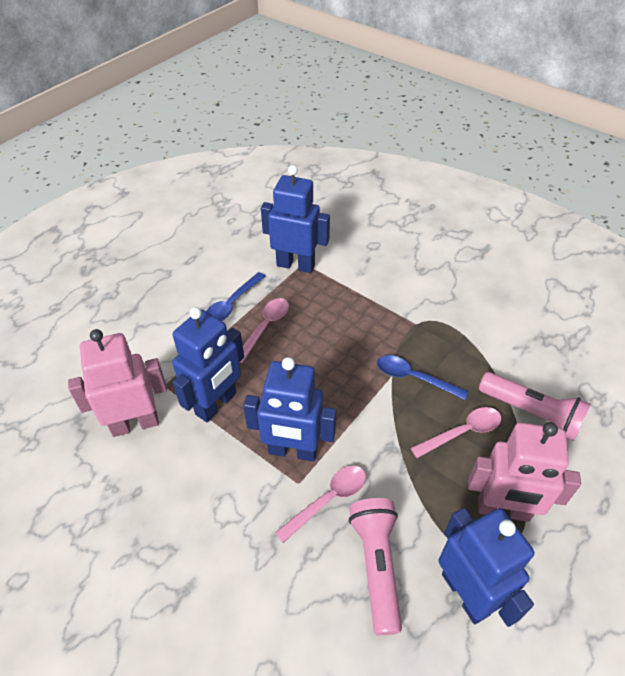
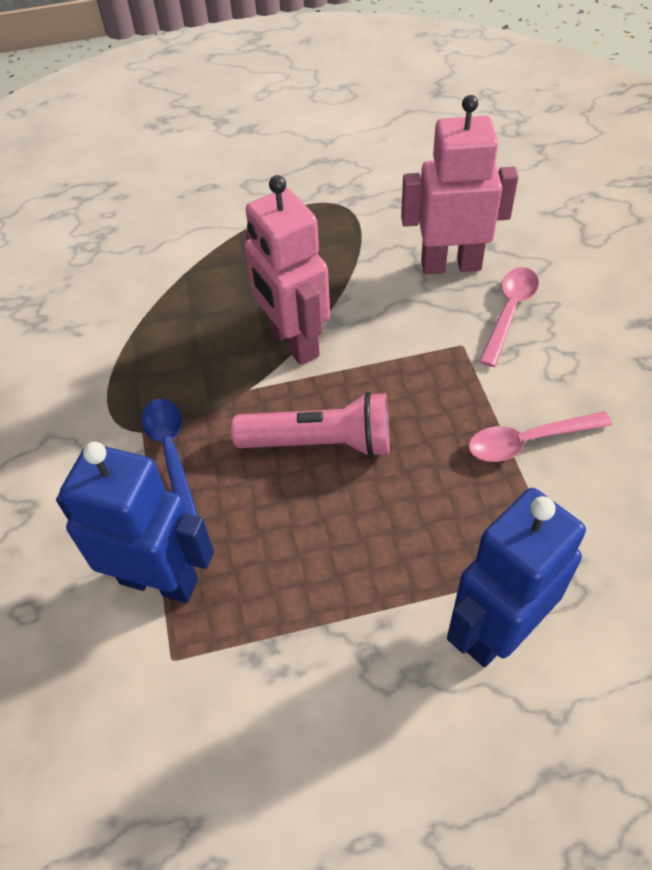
blue robot: [172,307,244,422] [243,357,337,462] [261,165,330,273] [438,508,534,627] = 4 -> [56,442,214,603] [447,488,586,667] = 2
blue spoon: [206,272,266,321] [377,355,468,400] = 2 -> [142,399,199,517] = 1
pink flashlight: [349,498,402,635] [479,372,591,441] = 2 -> [231,392,389,458] = 1
pink spoon: [240,298,289,363] [275,466,366,543] [411,407,501,458] = 3 -> [468,411,612,462] [479,267,539,367] = 2

